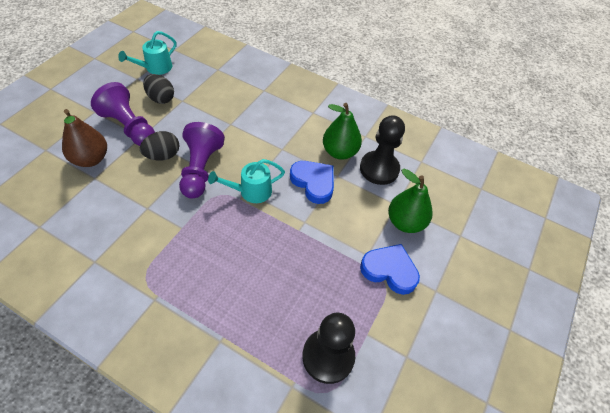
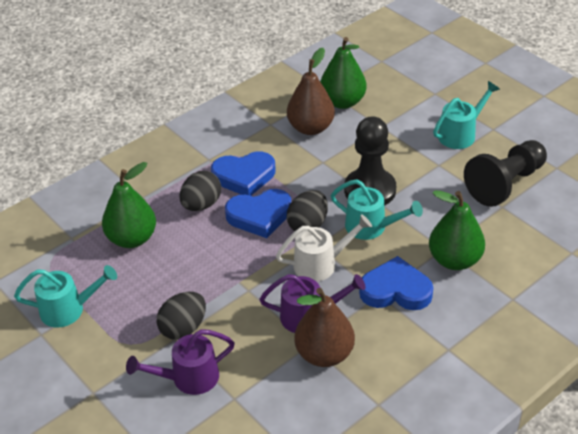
black egg: [140,131,179,161] [143,74,174,104] = 2 -> [157,292,206,340] [179,171,221,211] [287,190,328,231] = 3
blue heart: [290,161,334,204] [360,244,420,295] = 2 -> [211,151,275,196] [225,189,291,238] [359,256,433,310] = 3
brown pear: [62,109,107,167] = 1 -> [287,48,335,135] [294,288,355,367] = 2
green pear: [323,103,362,160] [388,169,433,233] = 2 -> [102,162,156,248] [320,37,366,109] [429,190,485,270] = 3
purple pawn: [91,82,155,146] [179,122,225,198] = 2 -> none = 0
purple watering can: none = 0 -> [126,329,235,395] [260,274,366,333] = 2
turquoise watering can: [118,31,177,75] [208,159,285,203] = 2 -> [14,265,117,327] [330,179,423,240] [433,81,500,149] = 3
white watering can: none = 0 -> [276,214,372,282] = 1

